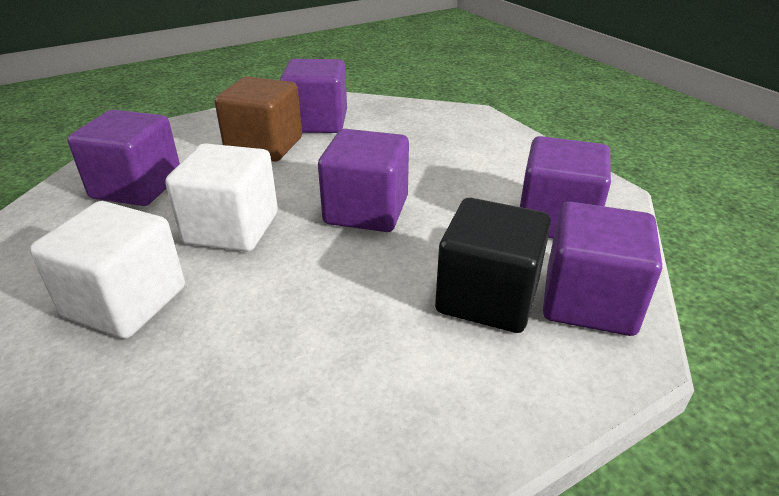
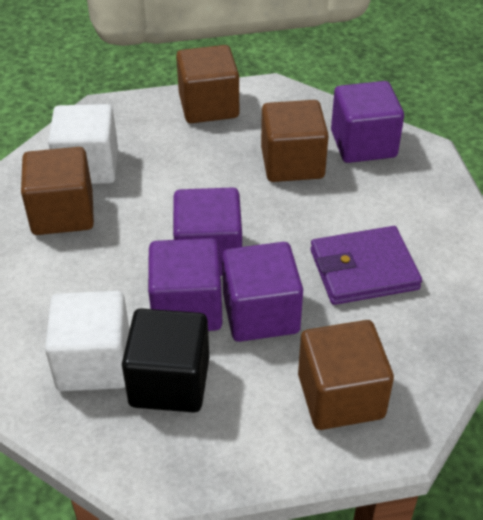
brown cube: [214,76,302,162] = 1 -> [21,147,94,235] [176,45,239,123] [261,100,329,182] [298,320,394,430] = 4
purple cube: [67,109,180,206] [280,59,347,133] [318,129,409,232] [520,136,611,238] [543,202,662,336] = 5 -> [148,238,223,331] [173,187,242,276] [222,242,303,342] [331,81,404,163] = 4
purple wallet: none = 0 -> [310,226,422,305] = 1

